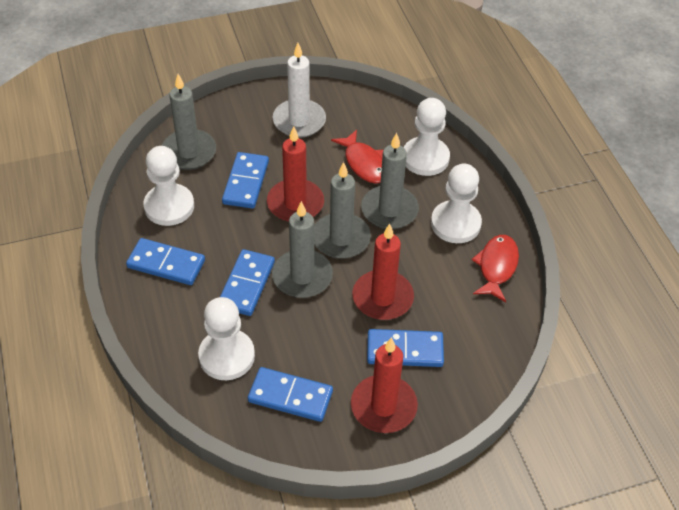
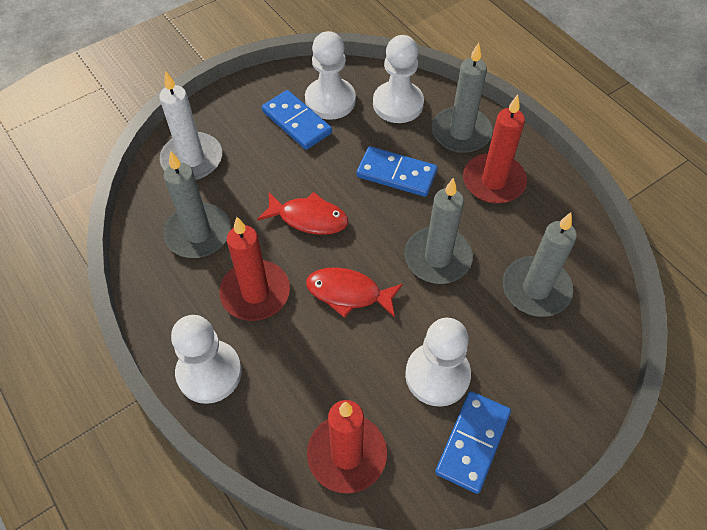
blue domino: [126,238,205,285] [220,249,275,316] [222,152,269,209] [248,367,333,422] [367,329,444,367] = 5 -> [262,90,332,150] [356,146,438,197] [435,391,511,494] = 3

